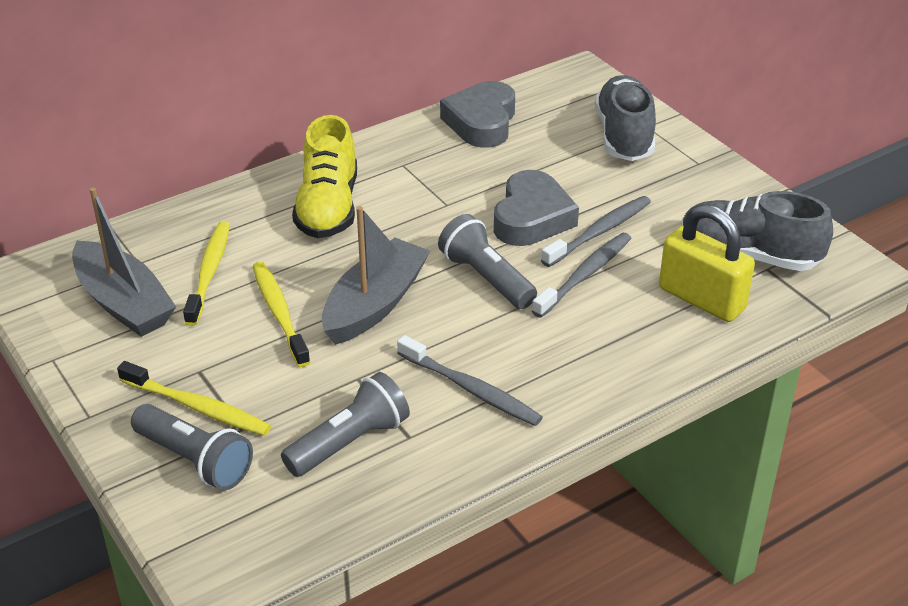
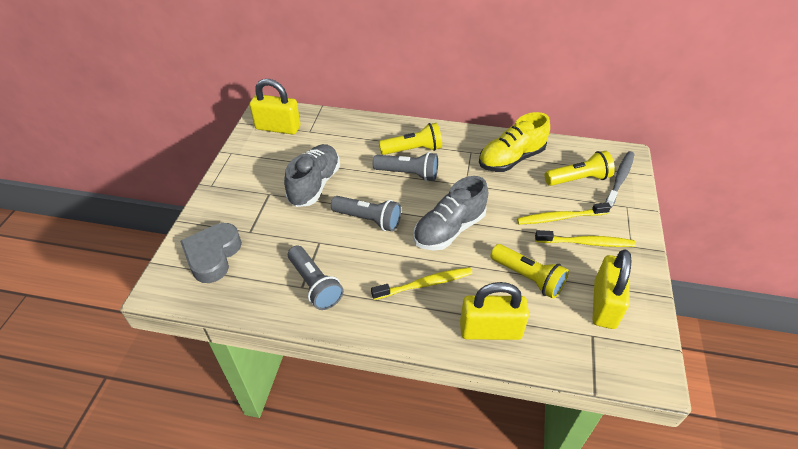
grey boat: [72,187,176,337] [322,206,430,345] = 2 -> none = 0
grey heart: [440,81,515,148] [494,170,579,246] = 2 -> [180,223,242,283] = 1
grey toothbrush: [397,335,543,426] [532,233,632,318] [541,196,651,267] = 3 -> [605,151,635,208] = 1
yellow flashlight: none = 0 -> [379,123,442,155] [491,244,569,299] [545,151,615,186] = 3
yellow padlock: [659,204,755,322] = 1 -> [249,79,300,135] [460,282,529,340] [593,249,631,329] = 3

